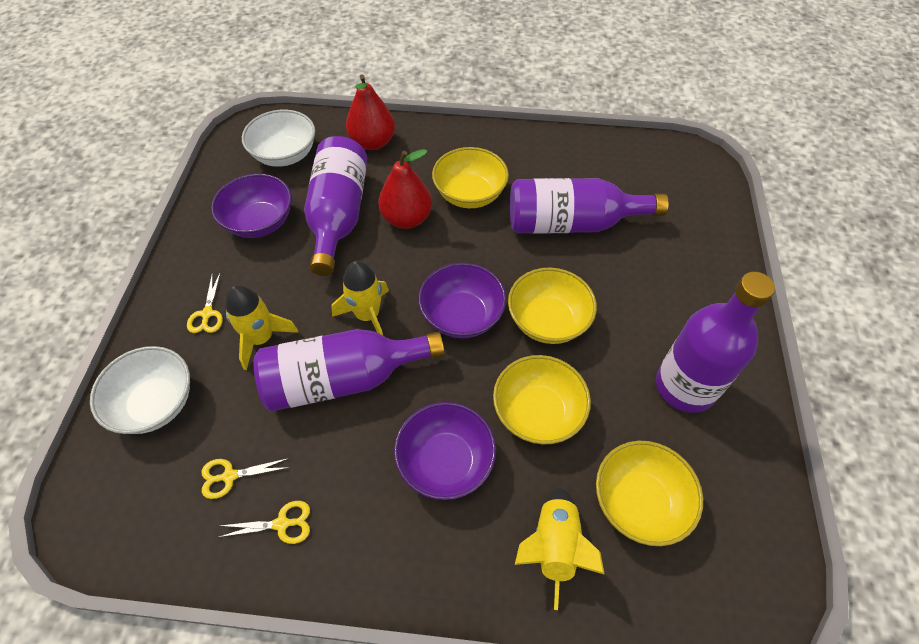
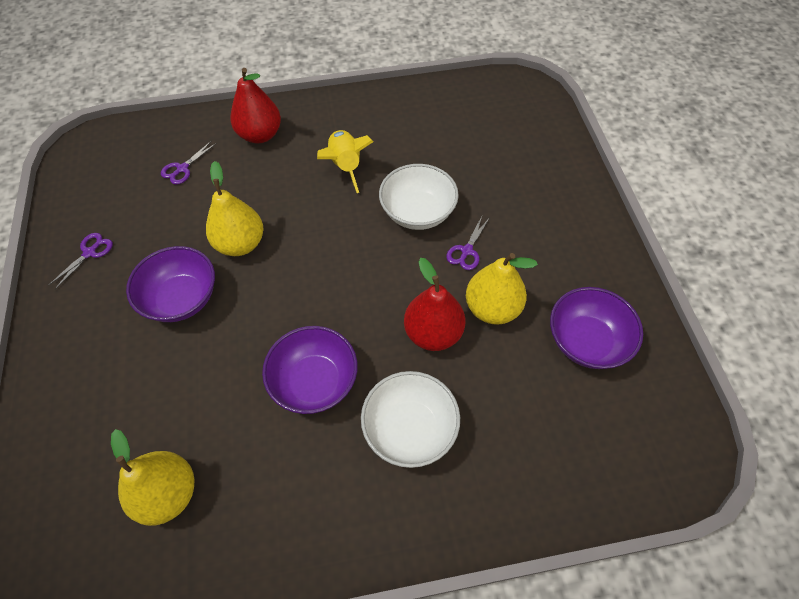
purple bottle: [254,329,444,411] [304,136,367,276] [510,178,669,234] [656,272,775,413] = 4 -> none = 0
purple scissors: none = 0 -> [49,233,113,289] [161,140,217,185] [446,216,490,270] = 3
yellow bowl: [432,147,509,208] [493,355,591,445] [508,267,597,344] [596,441,703,546] = 4 -> none = 0
yellow pear: none = 0 -> [111,429,195,526] [206,161,263,256] [466,253,538,325] = 3
yellow rocket: [225,285,299,370] [331,261,389,336] [515,487,605,610] = 3 -> [317,130,374,193] = 1
yellow scissors: [187,271,223,333] [201,458,290,499] [219,501,310,544] = 3 -> none = 0

